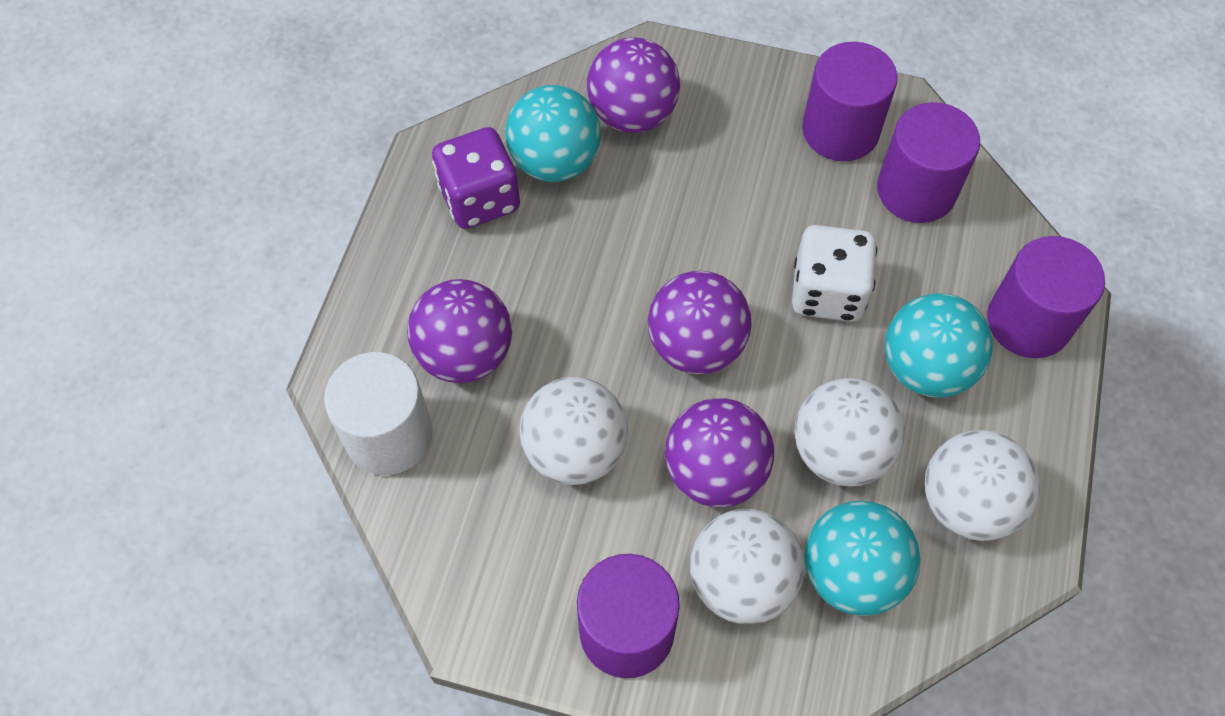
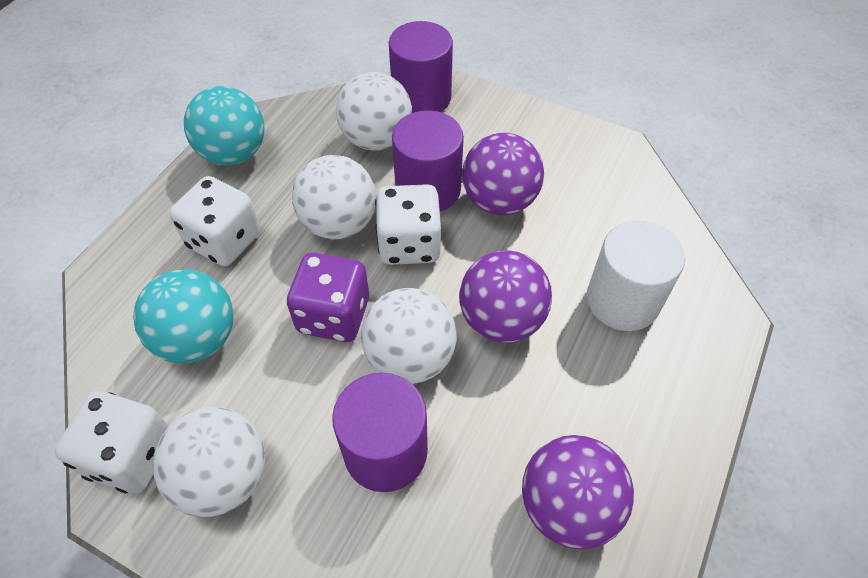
purple ball: [407,279,512,383] [587,37,680,133] [648,271,752,374] [665,398,774,508] = 4 -> [459,250,552,343] [462,133,544,215] [522,435,634,550] = 3
purple cylinder: [577,554,680,678] [802,42,898,161] [877,102,980,223] [987,236,1105,358] = 4 -> [332,372,428,492] [389,21,453,113] [392,110,464,212] = 3
turquoise ball: [505,85,601,182] [804,501,920,616] [885,293,993,398] = 3 -> [133,269,233,363] [184,86,265,166] = 2
white dice: [792,225,877,322] = 1 -> [55,391,169,494] [170,176,260,266] [375,184,441,265] = 3

